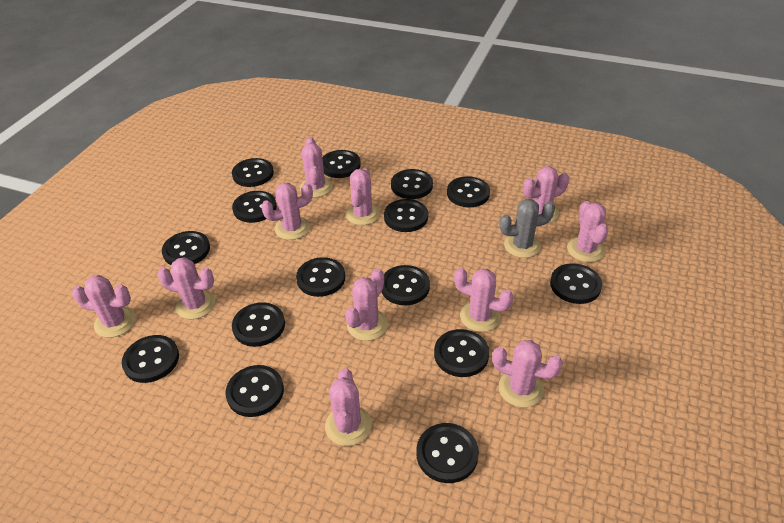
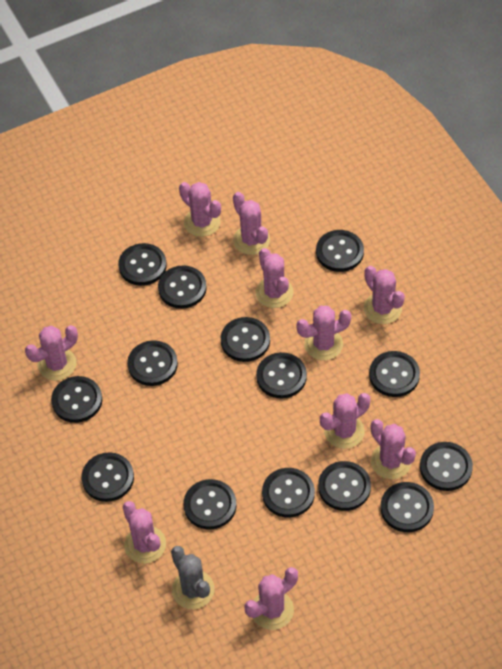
black button: [122,335,179,383] [162,231,210,265] [225,365,284,417] [232,158,274,187] [232,191,277,223] [232,302,285,347] [296,257,345,297] [322,150,361,178] [381,265,430,305] [384,199,428,232] [391,169,433,199] [416,423,479,483] [434,329,489,377] [447,176,490,207] [550,263,602,304] = 15 -> [51,376,102,423] [81,452,134,502] [118,243,167,286] [127,340,178,386] [158,265,207,309] [184,479,236,530] [221,317,270,362] [256,352,307,398] [262,468,315,518] [316,230,364,272] [318,461,371,511] [369,351,420,397] [381,482,434,532] [420,442,473,491] = 14
pink cactus: [72,275,135,338] [158,257,215,319] [261,183,313,240] [300,137,333,197] [325,368,372,446] [345,268,388,341] [346,168,380,225] [454,268,513,332] [492,340,563,407] [523,166,569,223] [567,201,608,262] = 11 -> [25,325,78,381] [122,501,166,564] [179,182,221,237] [233,192,270,255] [245,567,298,630] [256,248,294,308] [296,306,351,360] [320,393,370,449] [364,266,405,324] [371,419,416,479] = 10

